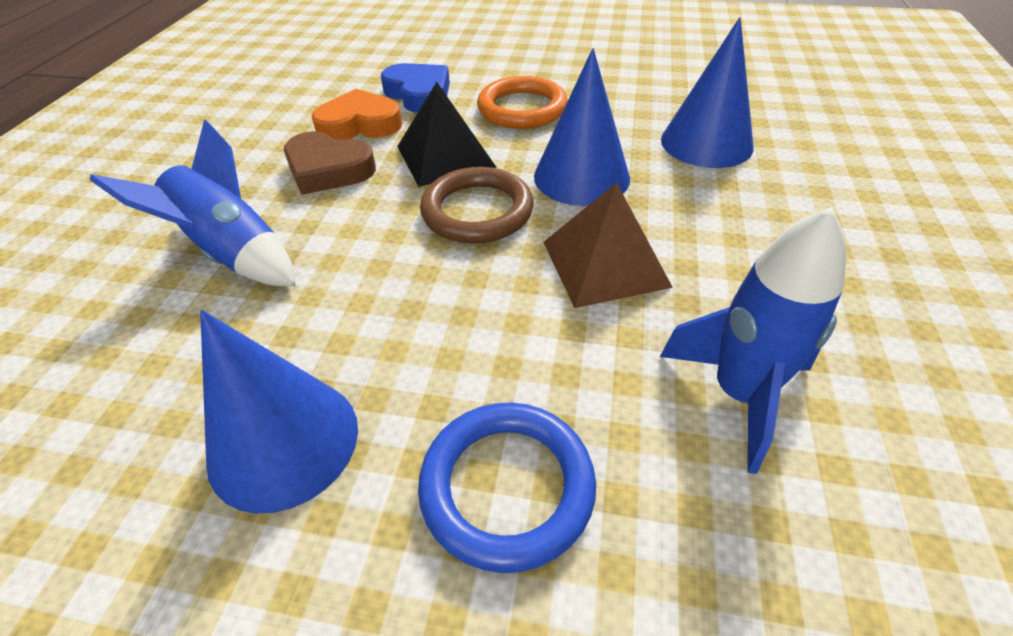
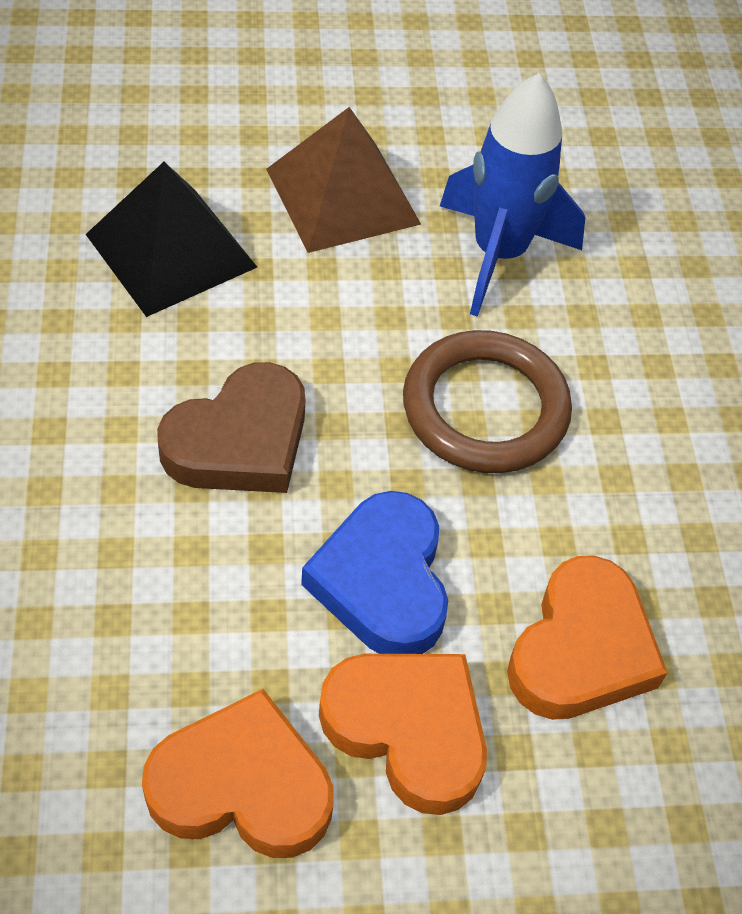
blue cone: [200,310,358,514] [534,48,630,206] [661,17,754,168] = 3 -> none = 0
blue ring: [418,403,596,573] = 1 -> none = 0
blue rocket: [90,119,295,286] [660,207,846,474] = 2 -> [440,73,585,317] = 1
orange heart: [311,89,402,140] = 1 -> [142,689,333,858] [319,654,487,815] [507,555,668,720] = 3
orange ring: [477,76,568,129] = 1 -> none = 0

